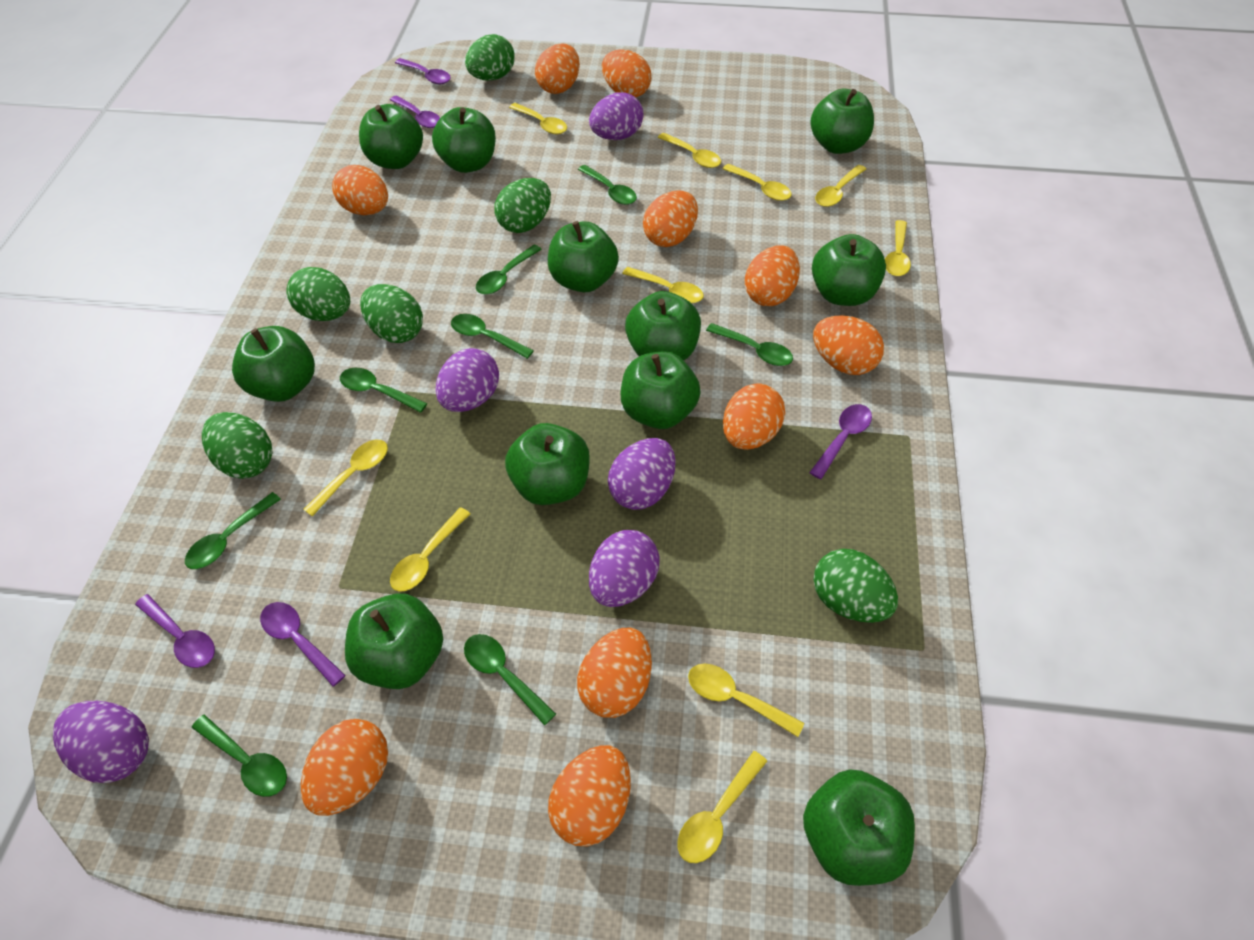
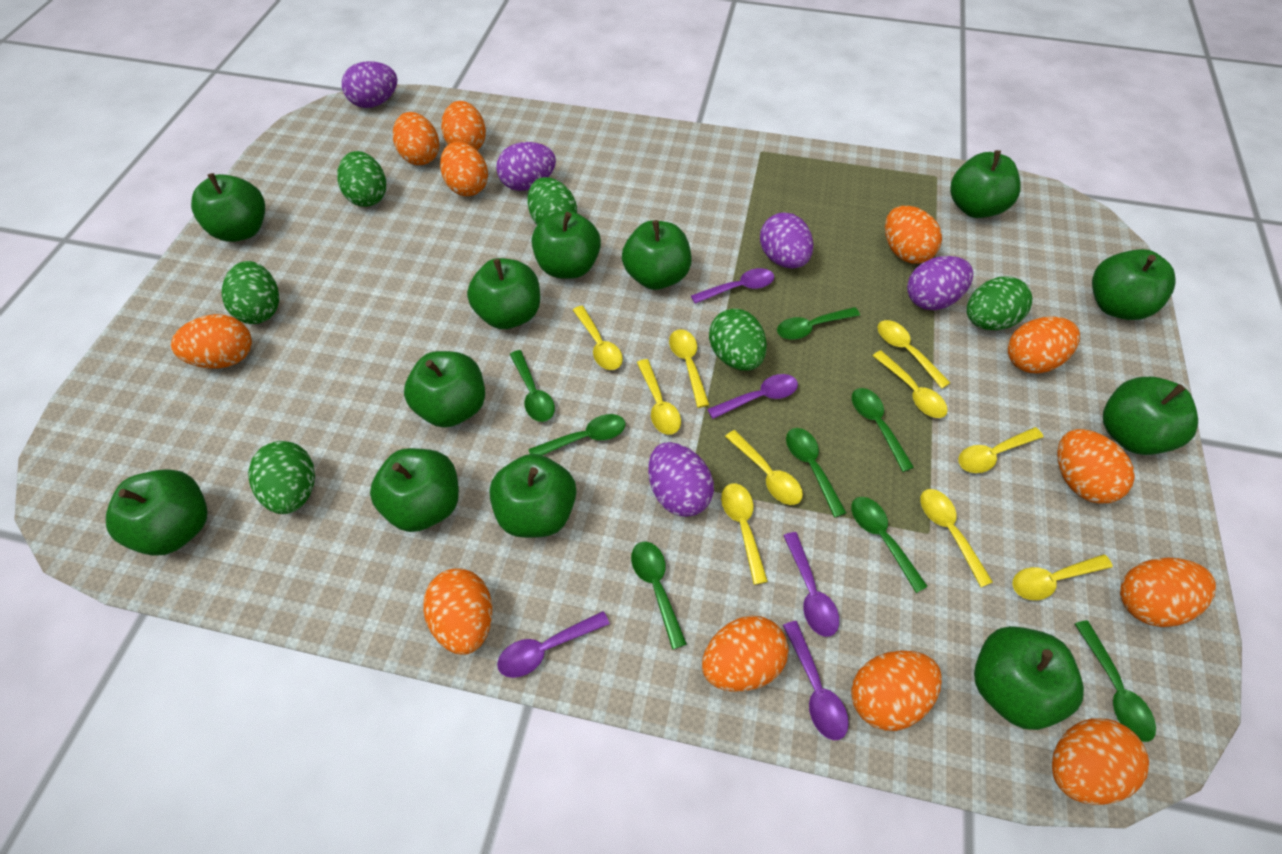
green apple: [232,326,315,402] [345,593,443,689] [359,104,423,169] [432,107,496,173] [505,423,590,505] [548,221,619,292] [621,351,701,429] [625,291,701,360] [803,769,915,886] [810,89,874,154] [812,234,886,306] = 11 -> [106,469,208,556] [191,173,265,242] [370,448,459,532] [404,351,485,428] [467,258,540,329] [489,454,576,538] [532,210,601,279] [622,220,692,290] [950,150,1021,218] [974,626,1084,730] [1092,249,1176,320] [1103,377,1198,455] = 12
orange egg: [301,719,388,816] [332,165,388,215] [535,43,580,94] [548,745,631,847] [577,628,652,718] [602,49,651,98] [643,190,698,247] [723,383,785,450] [745,245,800,306] [813,315,884,375] = 10 -> [171,314,252,369] [393,112,439,165] [423,568,493,655] [440,142,488,196] [441,101,486,150] [702,616,789,692] [851,651,942,731] [885,206,942,263] [1008,316,1080,373] [1052,718,1149,805] [1057,429,1135,504] [1120,557,1216,627] = 12

